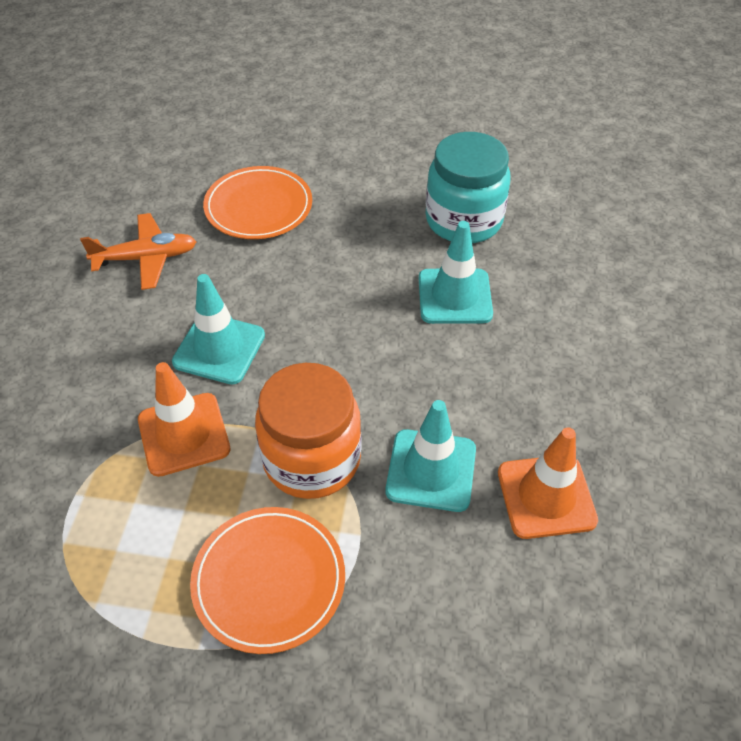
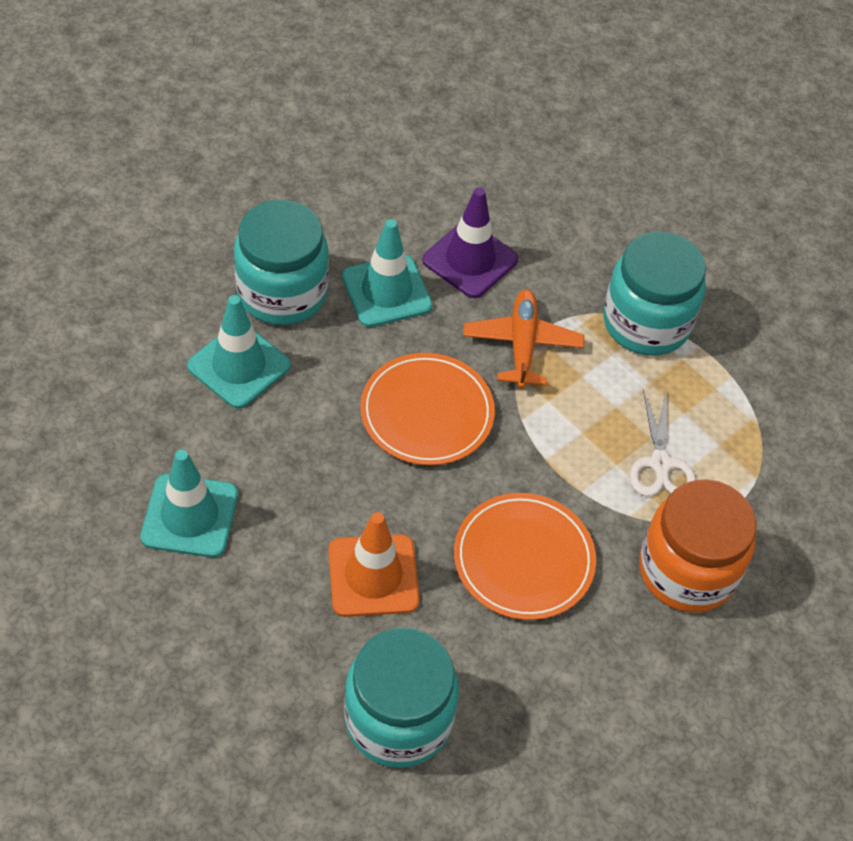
orange traffic cone: [138,362,230,477] [498,427,598,539] = 2 -> [329,512,420,617] = 1
purple traffic cone: none = 0 -> [422,187,518,298] = 1
turquoise jar: [426,132,511,243] = 1 -> [234,200,329,325] [344,627,459,768] [603,231,706,356] = 3
white scissors: none = 0 -> [630,390,696,496] = 1

